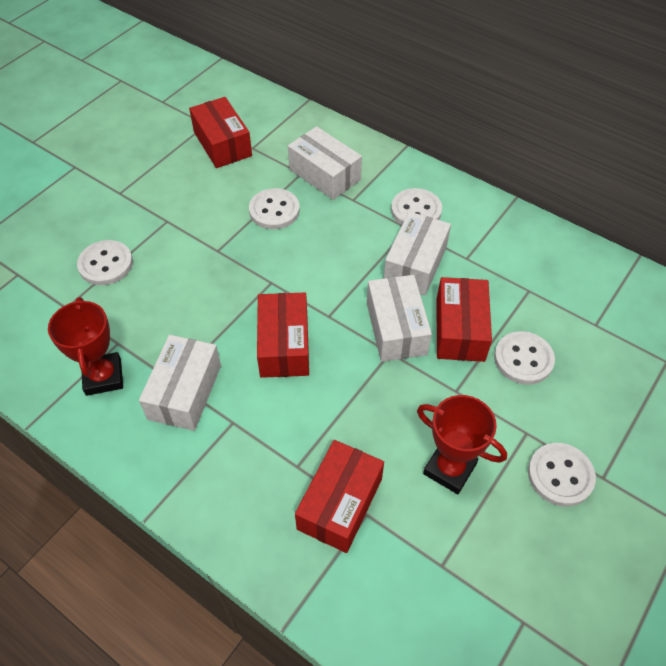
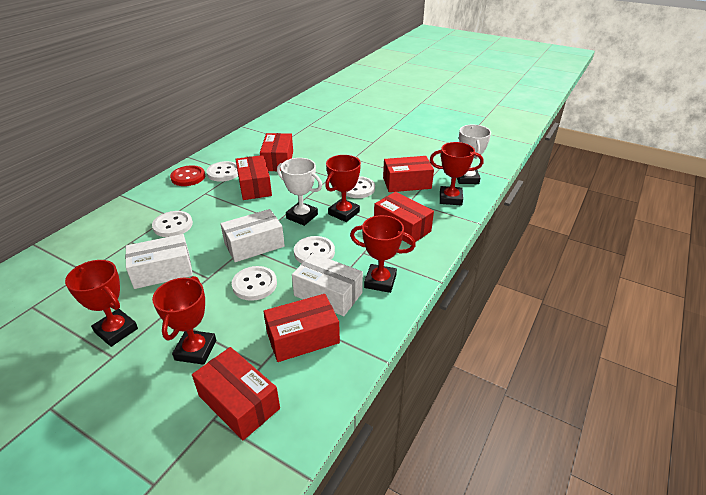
red box: [189,97,252,168] [257,293,309,378] [295,440,384,553] [436,277,492,362] = 4 -> [192,347,280,440] [235,155,272,200] [260,133,293,171] [263,294,340,362] [374,192,434,245] [383,156,434,192] = 6
red button: none = 0 -> [170,165,205,186] = 1
red trophy: [48,297,123,396] [417,395,507,494] = 2 -> [65,260,138,347] [152,276,216,365] [325,155,361,222] [350,215,416,293] [430,142,484,206] = 5
white box: [139,335,221,431] [288,126,362,200] [367,275,432,362] [384,211,451,296] = 4 -> [125,234,193,289] [220,209,285,262] [292,253,363,316] = 3
white trophy: none = 0 -> [277,158,322,226] [457,125,491,184] = 2

